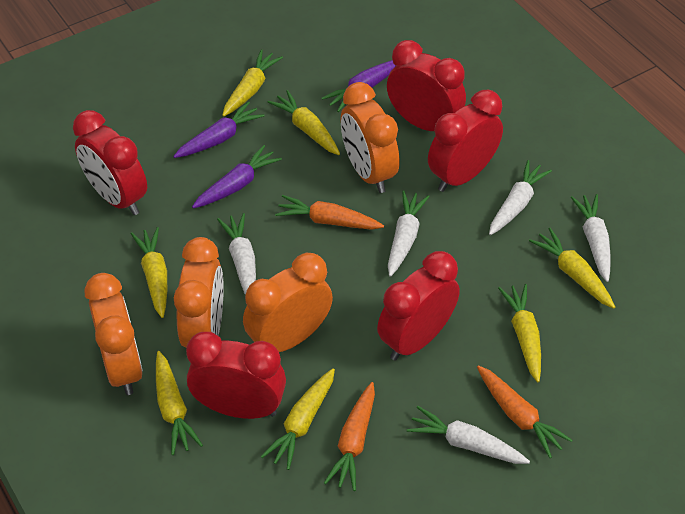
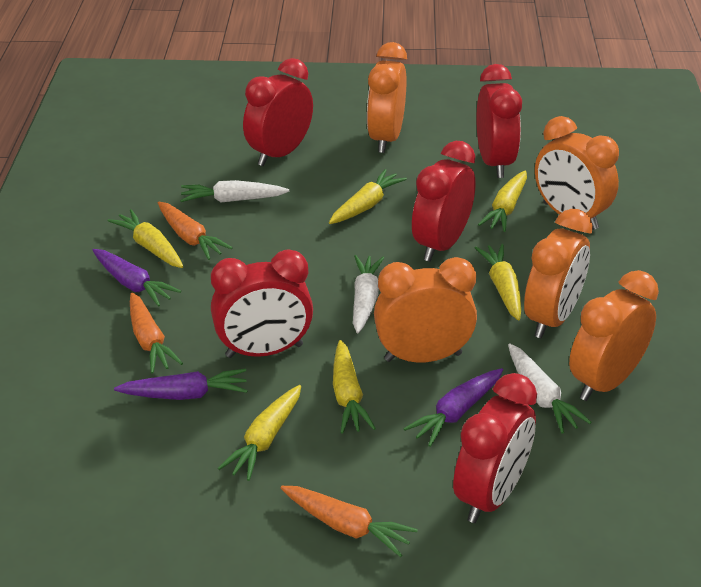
orange clock: [84,273,143,395] [174,237,224,348] [243,253,333,352] [341,82,400,193] = 4 -> [367,42,407,153] [374,257,477,363] [524,209,593,338] [535,116,619,230] [569,270,659,401] = 5
white carrot: [217,213,256,295] [388,190,430,277] [407,406,530,464] [489,160,552,235] [571,194,611,282] = 5 -> [180,180,289,203] [353,255,384,333] [508,343,591,434] = 3
yellow carrot: [131,227,167,318] [156,351,203,455] [222,49,283,117] [261,368,335,470] [268,90,340,155] [498,284,541,382] [529,228,615,309] = 7 -> [108,209,183,268] [218,385,301,481] [329,169,407,224] [333,340,376,434] [475,244,521,321] [478,170,527,232] = 6

